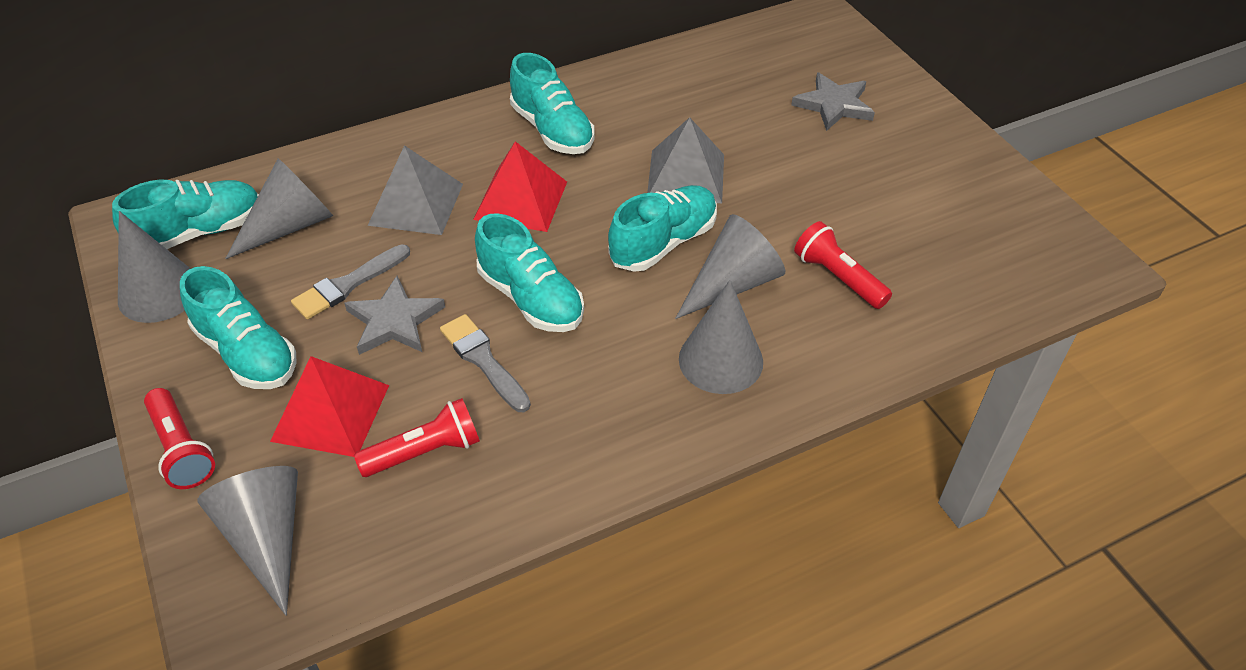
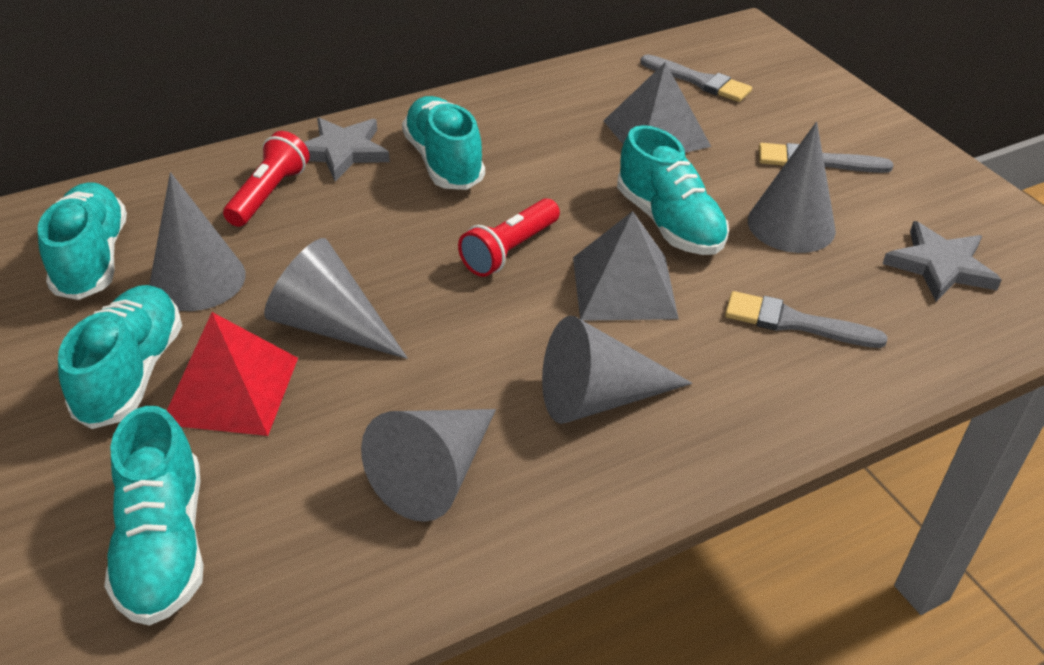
grey brush: [291,244,410,319] [440,314,531,412] = 2 -> [640,54,752,102] [725,291,888,348] [759,143,894,173] = 3
red flashlight: [144,388,215,489] [354,398,480,477] [794,221,892,309] = 3 -> [223,131,310,227] [458,198,560,277] = 2
red pyramid: [270,356,389,457] [473,141,567,232] = 2 -> [167,312,298,436] = 1

